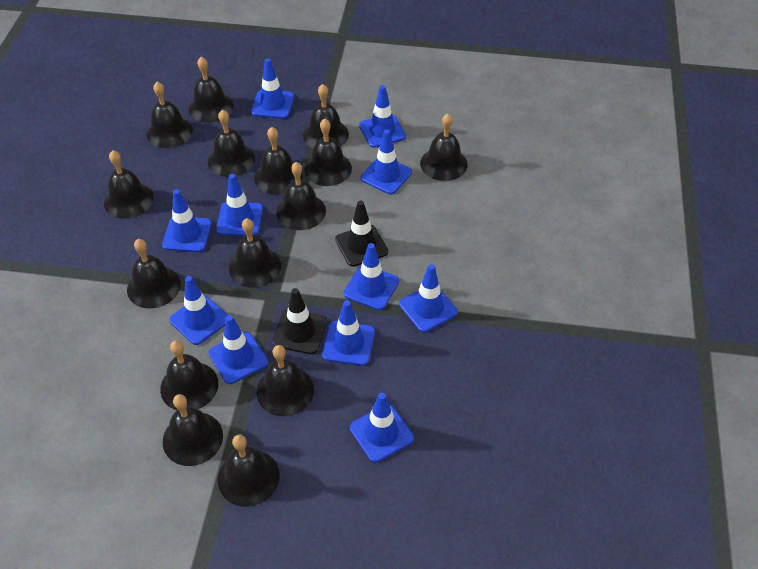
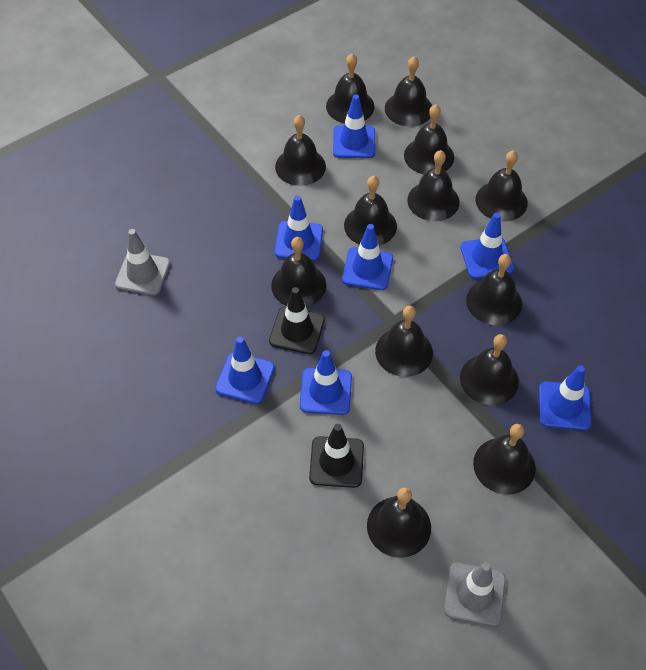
black bell: [104,150,154,219] [127,239,181,309] [146,82,193,148] [160,340,218,410] [163,394,223,466] [188,57,234,123] [208,110,255,177] [218,435,280,507] [229,218,281,288] [254,127,302,195] [256,345,314,416] [276,162,326,230] [303,84,349,148] [304,119,352,186] [420,114,468,181] = 15 -> [271,237,326,307] [275,115,326,186] [326,54,375,123] [344,176,397,246] [367,488,431,558] [375,306,433,377] [385,56,432,127] [404,104,454,174] [407,150,460,221] [460,334,519,405] [466,254,522,325] [473,424,536,495] [475,150,528,221] = 13
blue traffic cone: [162,189,212,252] [170,276,228,345] [208,315,268,384] [216,174,263,236] [251,58,294,119] [322,300,375,366] [344,243,399,310] [350,392,414,463] [359,85,406,148] [361,130,412,194] [399,264,458,332] = 11 -> [215,337,275,404] [274,195,323,261] [300,350,352,415] [333,94,375,158] [342,224,393,290] [460,213,514,279] [539,365,592,430] = 7
grey traffic cone: none = 0 -> [115,229,170,296] [444,562,506,626] = 2

